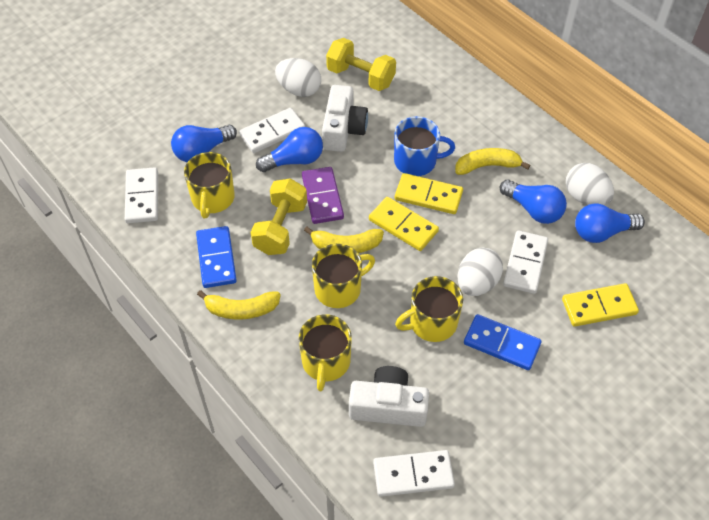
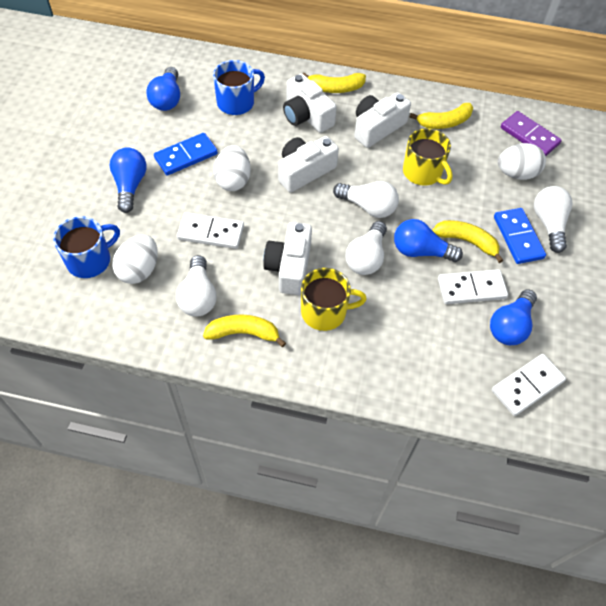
blue mug: [394,116,455,176] = 1 -> [53,216,120,278] [213,60,265,115] = 2
white camera: [322,85,368,152] [349,366,429,427] = 2 -> [263,222,312,295] [278,136,339,192] [283,74,337,133] [354,92,411,148] = 4
white domino: [125,167,158,223] [239,108,305,153] [373,450,455,497] [503,230,548,294] = 4 -> [177,212,244,249] [438,269,508,304] [492,354,566,416] = 3
white light bulb: none = 0 -> [176,255,217,317] [333,181,399,218] [346,221,387,275] [534,186,573,253] = 4
yellow banana: [197,290,281,319] [304,227,384,253] [455,148,530,175] = 3 -> [203,315,286,347] [303,73,366,93] [410,103,473,129] [432,220,503,263] = 4
yellow domino: [369,197,439,251] [395,173,463,214] [562,283,639,327] = 3 -> none = 0
yellow dumbbell: [251,178,307,255] [326,38,396,91] = 2 -> none = 0
yellow mug: [184,152,235,218] [299,314,352,391] [312,244,375,308] [395,276,463,342] = 4 -> [301,268,367,331] [403,128,453,186] = 2

